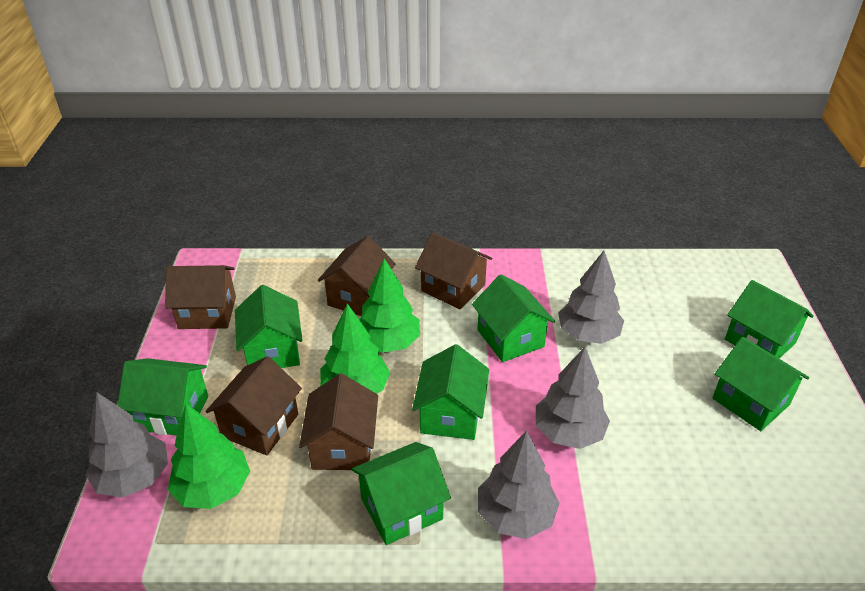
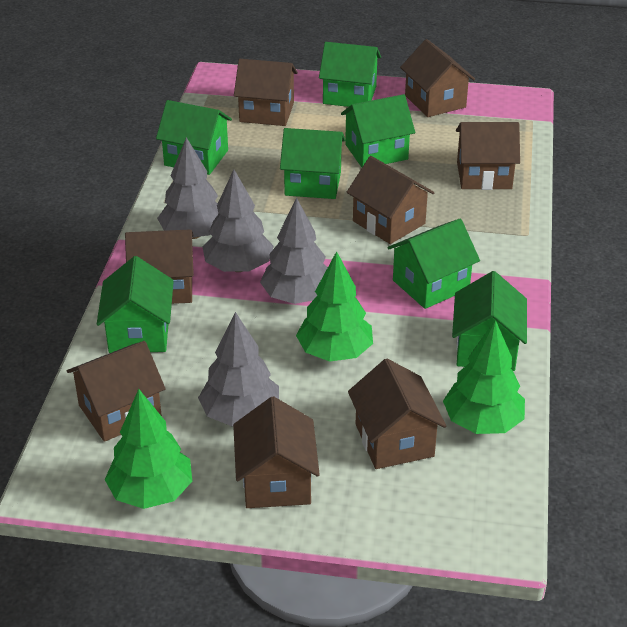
brown house: [165,265,236,329] [205,356,302,455] [299,374,378,470] [318,236,395,316] [415,232,492,309] = 5 -> [67,341,166,442] [125,229,194,304] [233,396,320,508] [234,59,298,126] [347,156,435,244] [348,359,446,469] [400,39,475,117] [456,122,520,190] = 8

